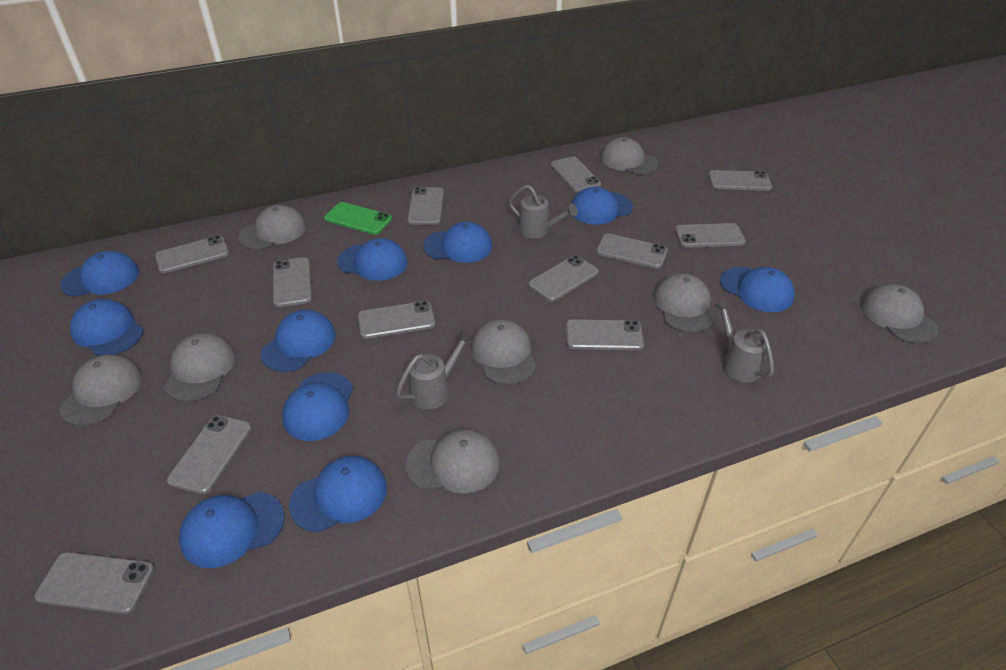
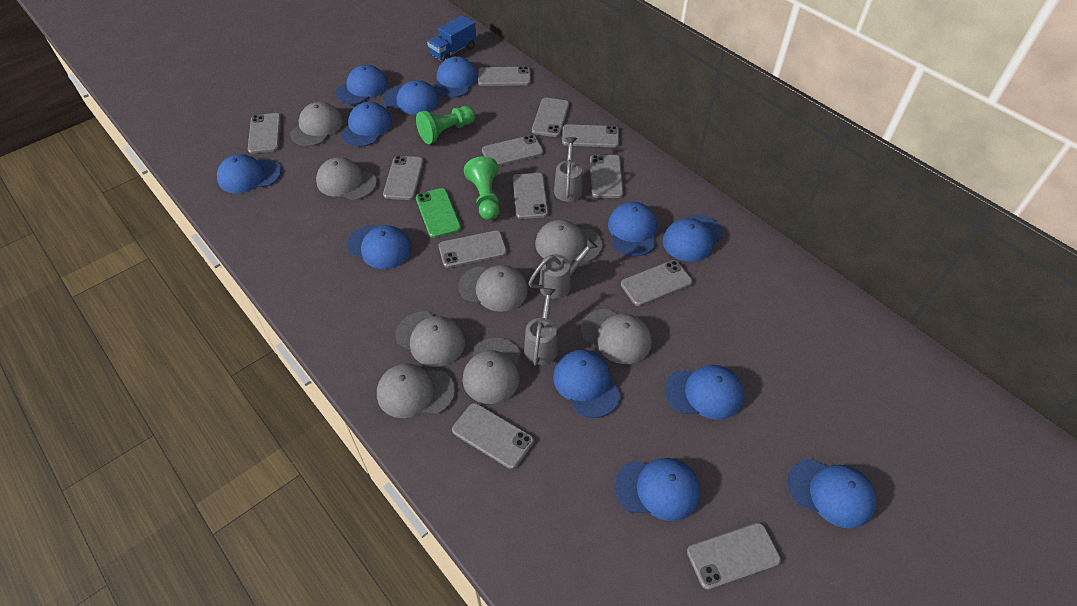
blue cap: [60,251,139,297] [70,299,144,356] [179,492,285,568] [260,310,336,372] [282,372,353,441] [289,456,387,532] [337,238,408,281] [423,222,492,263] [572,187,633,224] [720,267,795,312] = 10 -> [217,154,281,193] [336,65,388,105] [341,102,392,147] [347,225,412,269] [383,80,439,115] [434,56,477,98] [553,349,621,418] [608,202,657,257] [614,458,700,521] [663,214,723,262] [664,365,743,420] [787,459,876,528] = 12
blue truck: none = 0 -> [427,15,476,62] = 1
green pawn: none = 0 -> [416,106,475,144] [464,156,500,220] = 2

